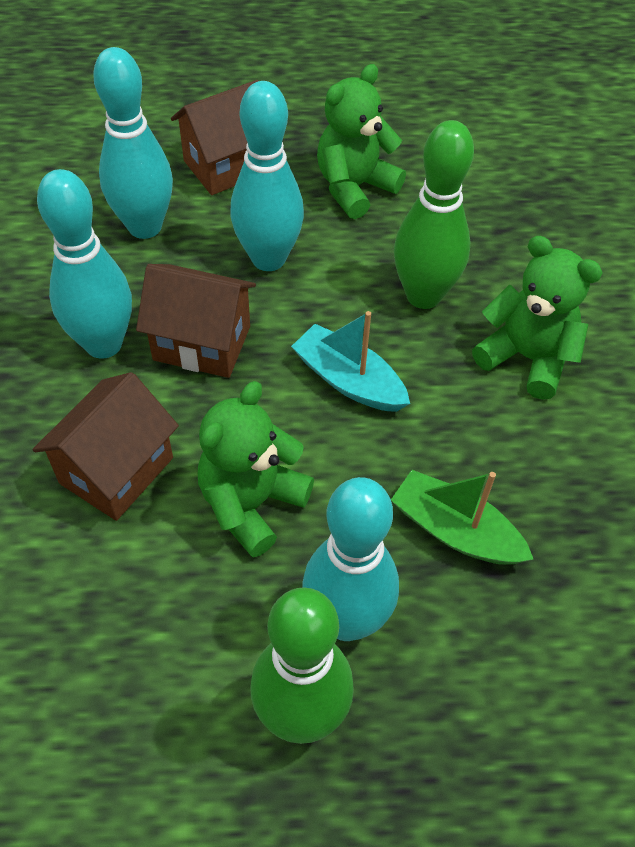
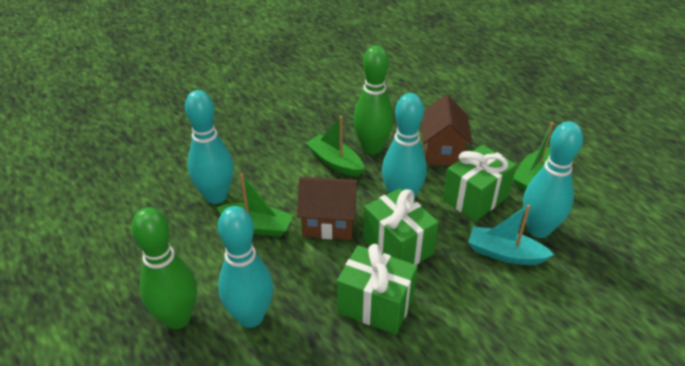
brown house: [33,372,179,521] [136,264,256,378] [171,80,259,195] = 3 -> [297,177,358,240] [421,95,473,166] = 2
green boat: [391,470,533,565] = 1 -> [216,173,293,237] [306,116,364,177] [513,122,554,191] = 3
green gift: none = 0 -> [337,244,418,335] [363,188,438,265] [443,145,516,222] = 3
green teddy bear: [198,381,314,558] [317,64,406,219] [472,236,603,400] = 3 -> none = 0

